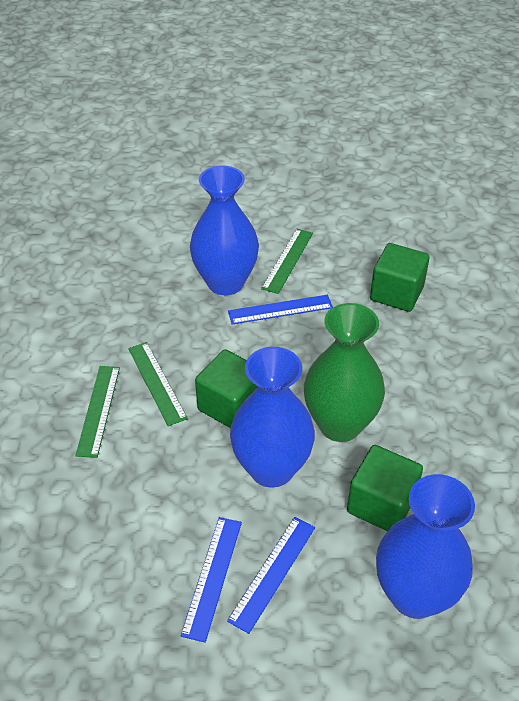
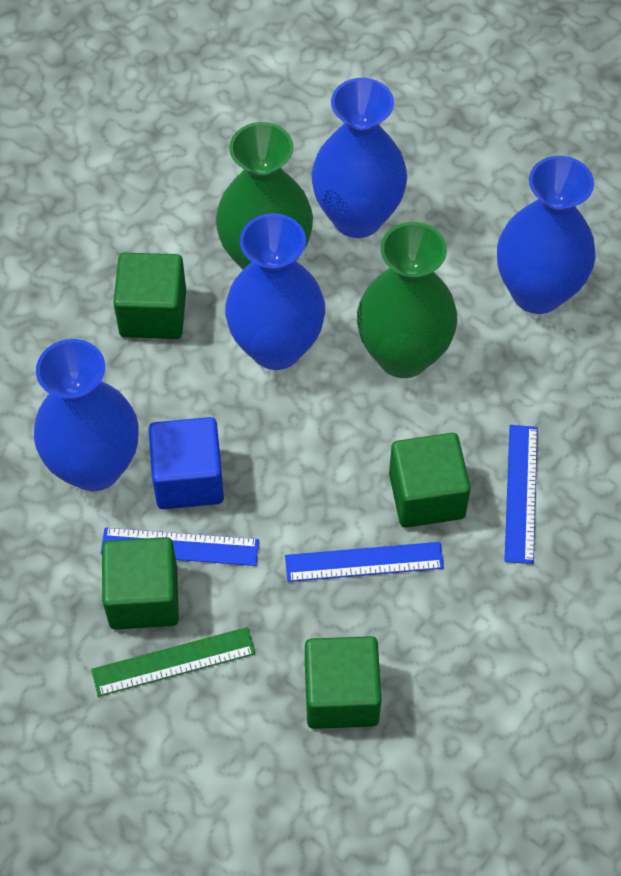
blue cube: none = 0 -> [149,417,224,509] = 1
blue vase: [190,165,259,295] [230,347,315,488] [376,474,475,619] = 3 -> [34,339,138,491] [225,213,325,370] [311,78,407,238] [497,156,596,314] = 4
green cube: [195,349,258,428] [347,445,423,531] [370,243,430,312] = 3 -> [102,537,179,630] [113,253,186,339] [305,636,381,729] [389,433,471,528] = 4
green ruler: [75,366,120,458] [128,342,188,426] [261,229,313,294] = 3 -> [91,627,255,697] = 1
green vase: [304,303,385,442] = 1 -> [216,122,313,270] [357,222,458,378] = 2

